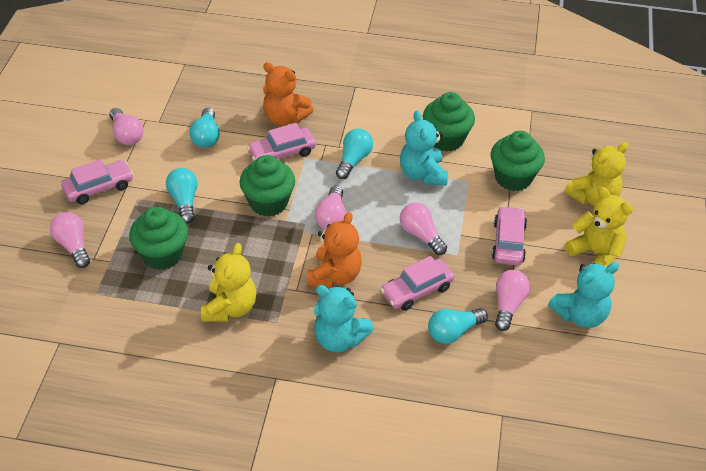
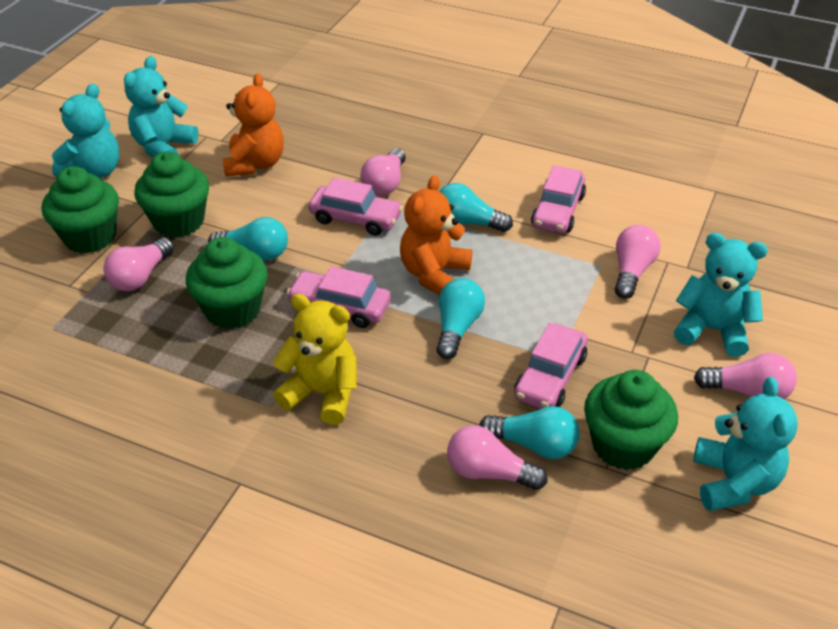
turquoise teddy bear: [314,285,374,352] [400,110,448,186] [548,262,619,328] = 3 -> [52,84,119,178] [124,56,199,158] [674,233,768,357] [693,377,798,511] = 4
yellow teddy bear: [201,243,256,322] [564,142,629,206] [565,187,633,267] = 3 -> [273,294,357,425] = 1

